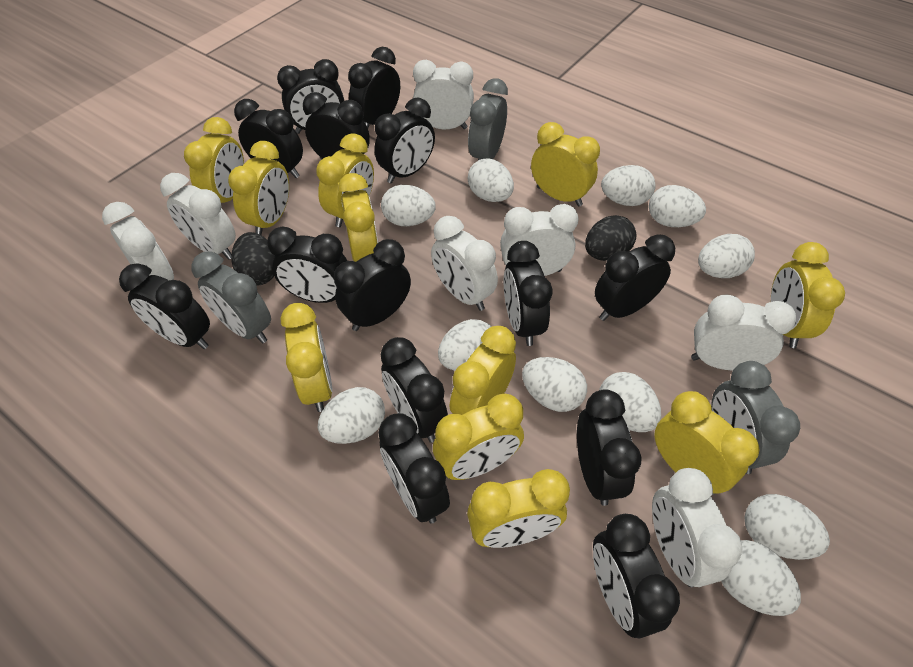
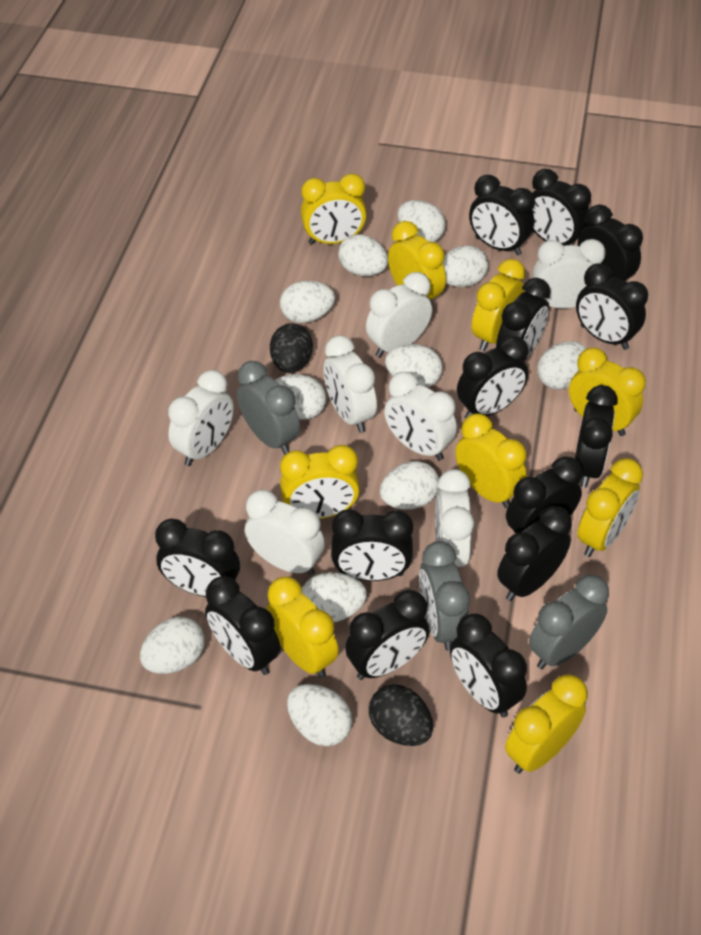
yellow clock: [184,117,244,203] [228,141,289,235] [281,303,333,412] [316,133,374,227] [338,173,378,262] [433,394,524,480] [449,326,516,415] [467,469,570,548] [531,122,600,207] [655,391,759,495] [771,242,845,348] = 11 -> [266,577,339,678] [280,445,360,519] [301,173,367,245] [388,221,446,309] [455,413,527,508] [471,259,526,351] [505,674,588,774] [569,348,646,436] [577,458,643,557] = 9

